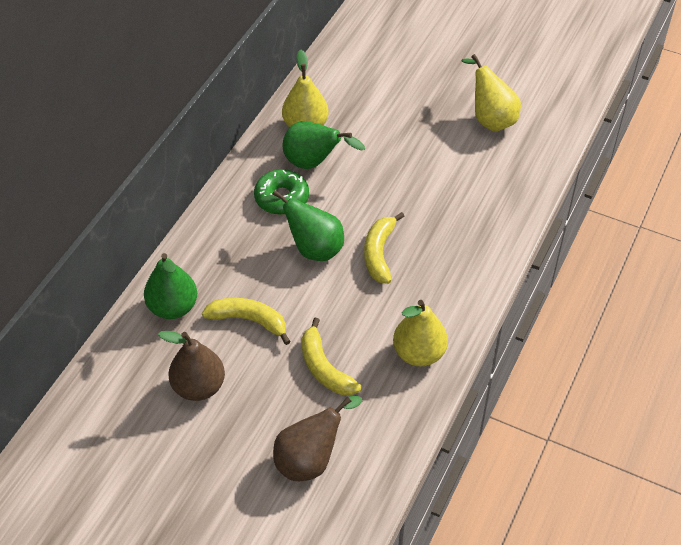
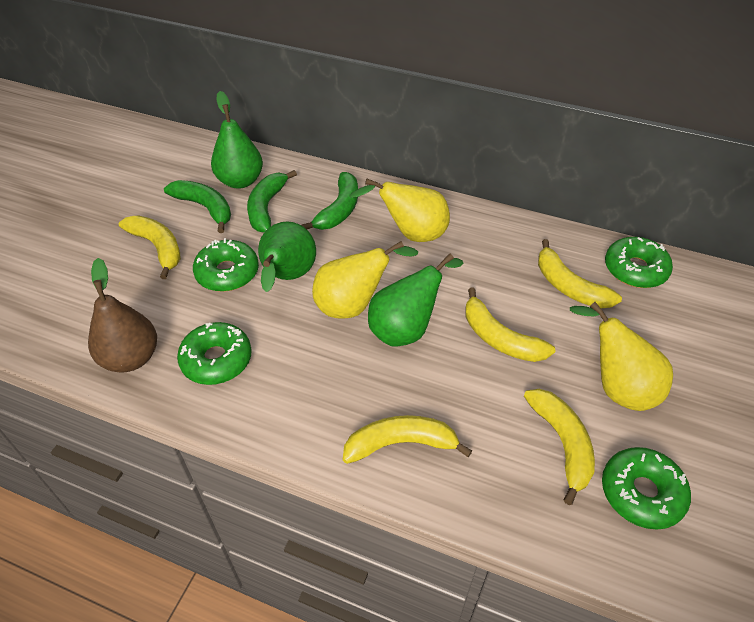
brown pear: [158,331,225,401] [273,396,362,481] = 2 -> [88,258,157,373] = 1
green banana: none = 0 -> [164,180,231,233] [247,170,297,233] [301,172,358,230] = 3
green donut: [254,169,309,215] = 1 -> [177,322,252,385] [193,238,259,292] [602,447,691,530] [605,237,673,288] = 4
yellow banana: [202,298,291,345] [302,318,362,395] [364,212,405,284] = 3 -> [119,216,181,279] [343,415,472,464] [466,288,555,362] [524,389,595,505] [538,239,622,308] = 5

